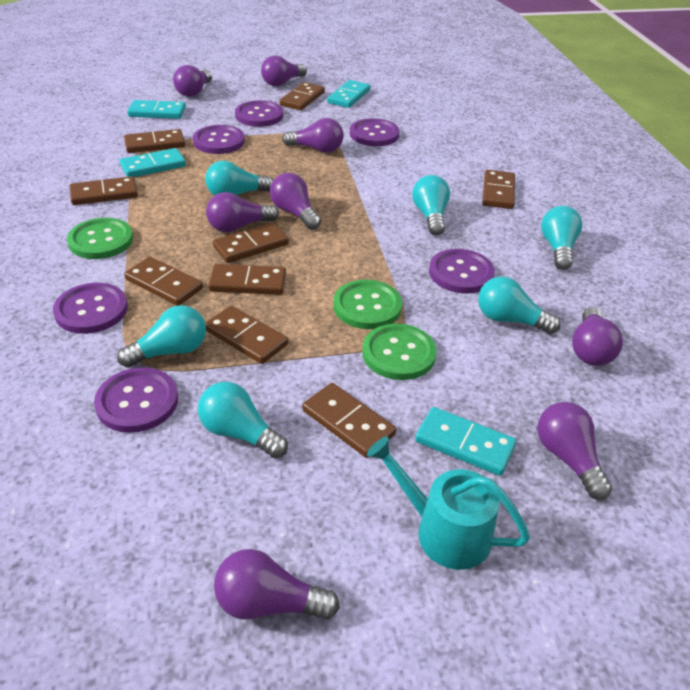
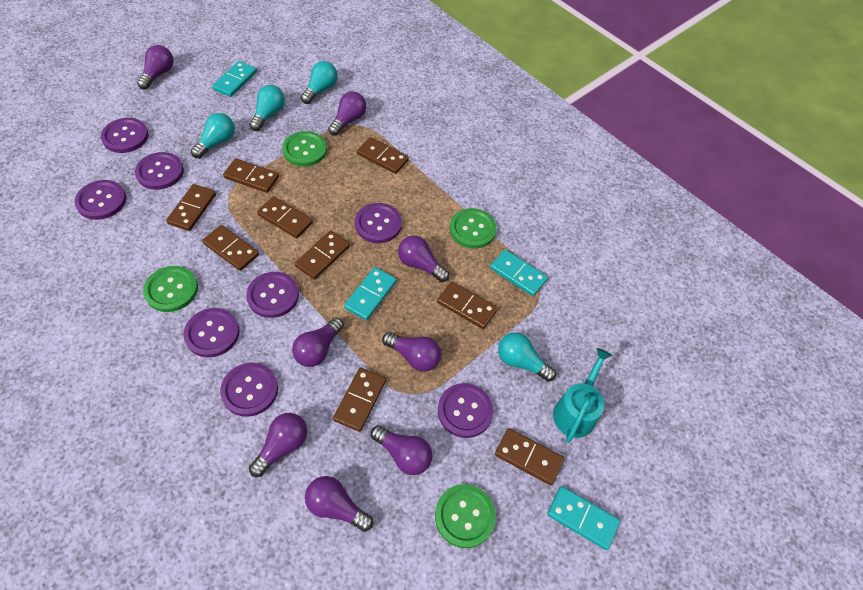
green button: [67,218,133,259] [333,280,402,329] [362,324,437,380] = 3 -> [143,266,198,312] [282,131,327,167] [435,484,496,548] [450,208,497,249] = 4
purple button: [53,283,128,334] [94,367,178,433] [193,125,245,154] [235,100,283,127] [350,118,400,146] [429,249,495,293] = 6 -> [74,180,126,220] [101,118,149,153] [135,152,184,190] [183,308,239,357] [220,363,278,417] [246,272,299,318] [355,203,402,243] [438,383,493,438] = 8
turquoise light bulb: [117,305,206,368] [198,382,288,459] [205,161,273,196] [412,175,450,236] [478,276,560,334] [541,206,582,270] = 6 -> [191,113,235,158] [249,85,285,131] [301,61,338,104] [498,332,556,382] = 4

